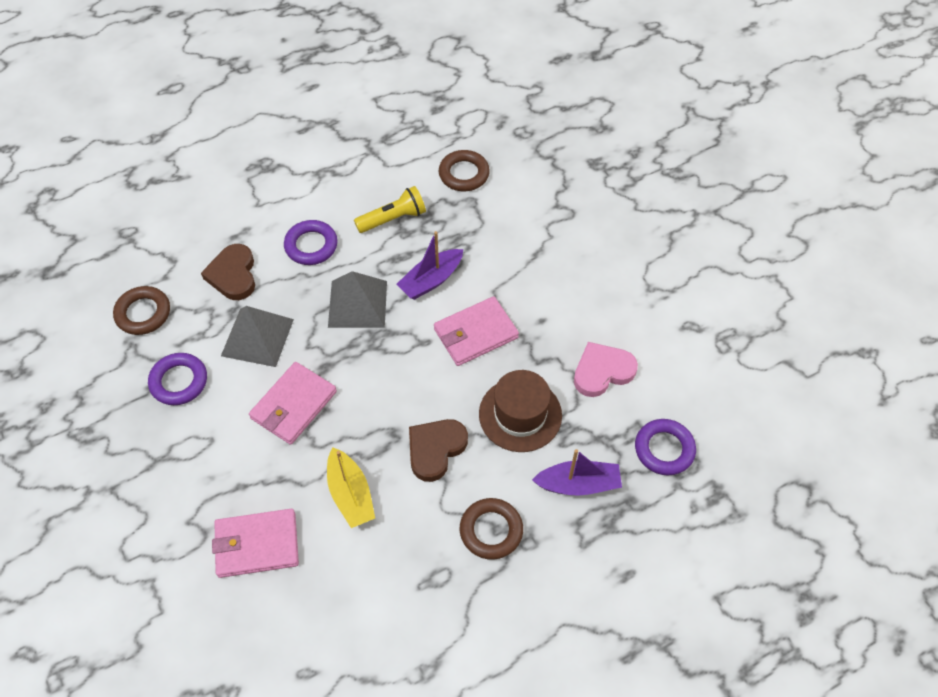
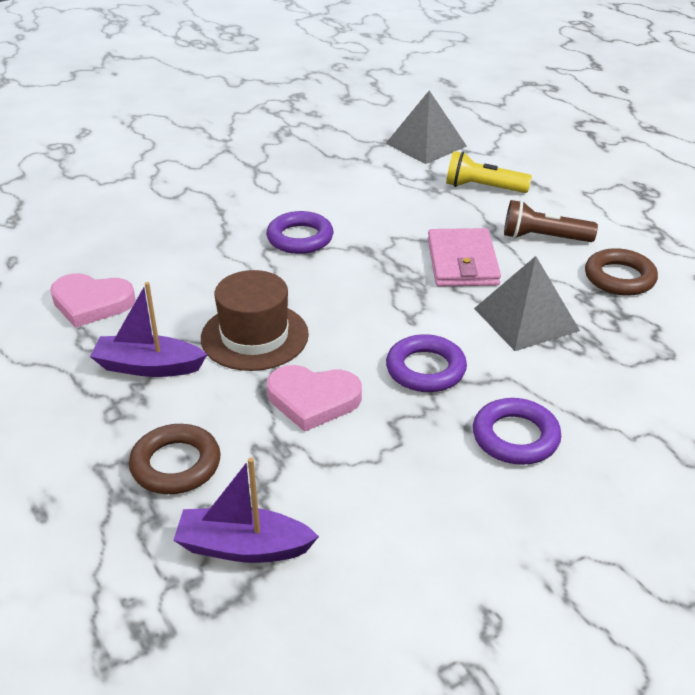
brown flashlight: none = 0 -> [504,200,598,242] = 1
brown heart: [201,244,255,300] [409,419,468,482] = 2 -> none = 0
brown ring: [113,286,170,335] [439,150,490,191] [460,498,523,560] = 3 -> [129,424,220,494] [585,248,658,296] = 2
pink heart: [574,342,638,397] = 1 -> [50,273,136,328] [267,365,362,432] = 2
pink wallet: [212,509,299,578] [249,362,337,445] [434,296,519,366] = 3 -> [428,228,501,286] = 1
yellow boat: [327,448,375,528] = 1 -> none = 0

